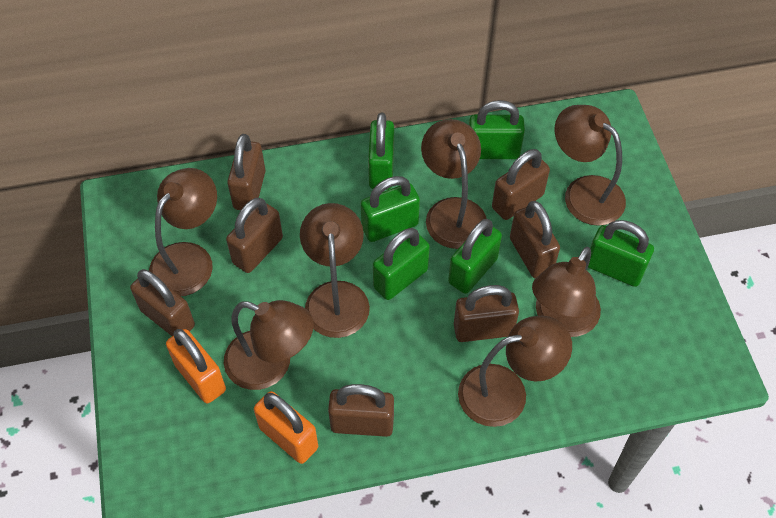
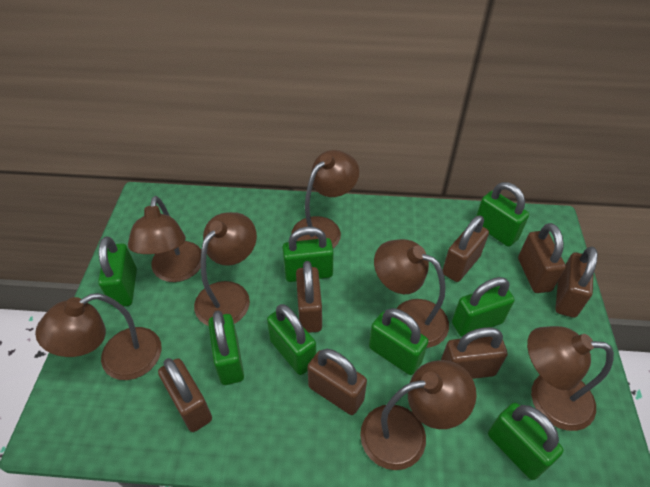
green padlock: [361,176,420,242] [368,113,394,190] [373,228,430,300] [448,219,502,294] [469,100,525,159] [588,220,654,287] = 6 -> [98,236,137,307] [208,310,244,385] [267,304,316,375] [282,227,334,282] [369,308,428,375] [452,277,515,337] [476,182,529,247] [488,403,564,480] = 8
orange padlock: [166,329,226,403] [254,391,318,464] = 2 -> none = 0

